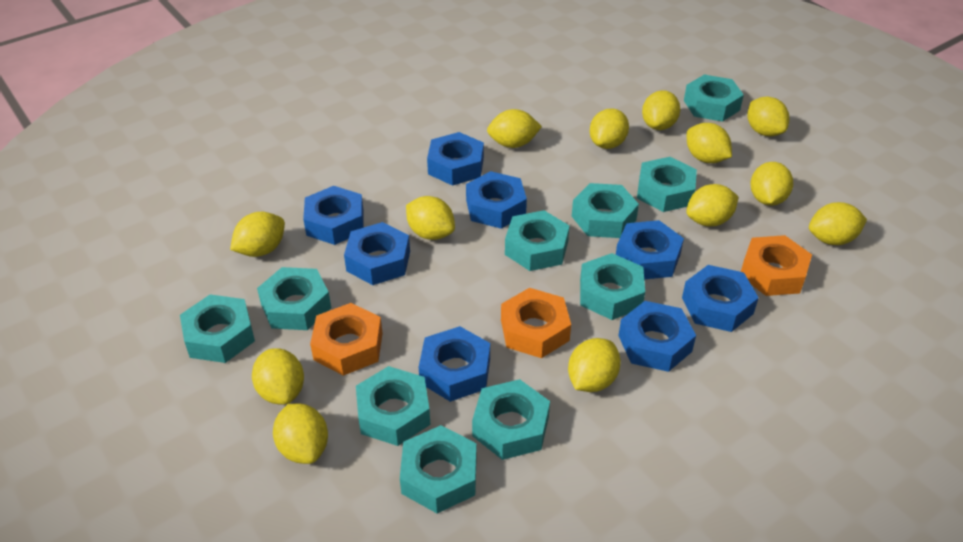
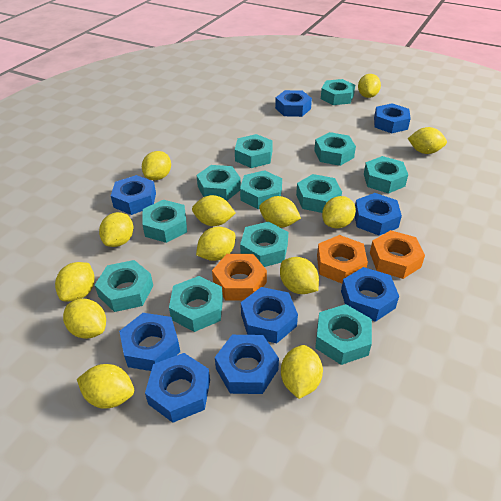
blue nut: [303,186,364,245] [344,222,410,285] [419,326,490,402] [427,132,484,186] [466,171,527,229] [616,220,684,279] [618,301,696,372] [682,265,759,332] = 8 -> [111,175,156,215] [119,313,180,371] [145,353,210,423] [215,335,279,394] [241,287,298,344] [275,90,312,117] [341,267,399,322] [355,193,402,236] [374,103,411,133] = 9
turquoise nut: [180,294,255,363] [257,267,331,330] [356,366,430,446] [400,425,477,513] [472,379,550,460] [505,210,570,271] [572,183,639,238] [580,253,645,320] [637,157,697,212] [684,75,744,122] = 10 -> [95,260,153,312] [142,200,187,243] [169,276,223,332] [197,165,241,201] [235,134,273,168] [240,170,282,209] [240,222,288,267] [296,174,342,213] [314,132,356,166] [315,304,372,365] [321,79,355,105] [364,156,408,194] = 12

